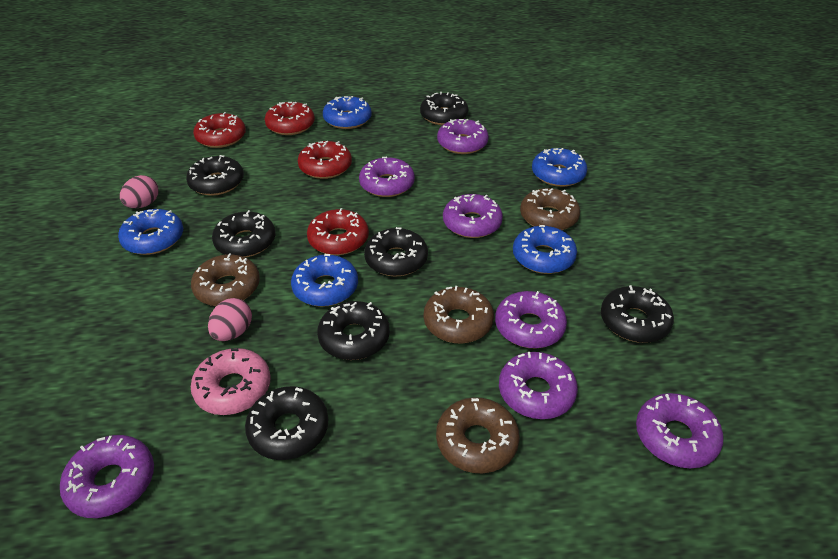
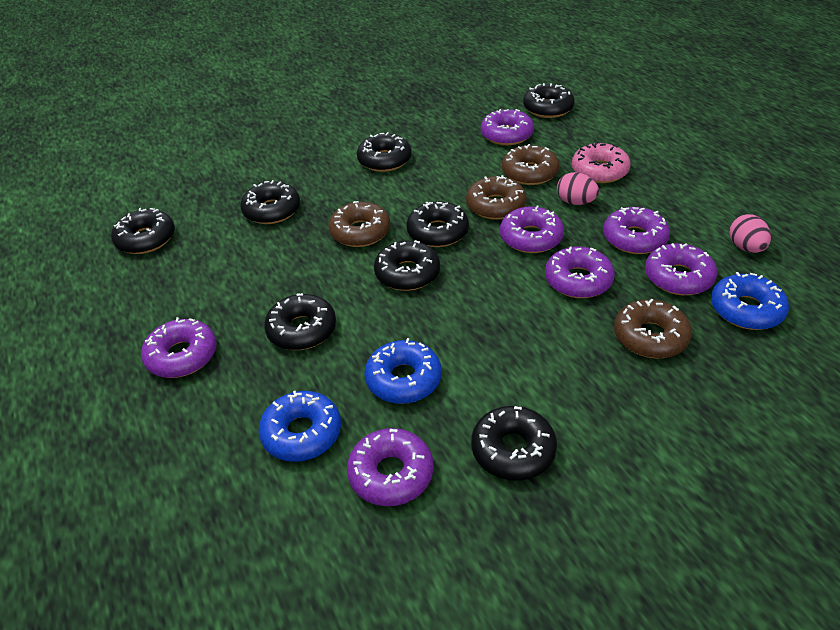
black donut: [186,155,244,196] [212,210,275,257] [245,386,328,460] [317,301,390,360] [364,227,428,276] [420,92,468,125] [601,285,674,343] = 7 -> [111,208,175,254] [240,180,300,224] [264,293,336,350] [357,132,412,172] [374,240,440,291] [406,201,469,247] [471,406,557,481] [523,83,575,118] = 8
blue donut: [118,209,183,255] [291,254,358,307] [323,96,372,129] [513,225,577,274] [532,148,588,187] = 5 -> [259,391,341,462] [365,338,442,404] [711,272,789,330] = 3
red donut: [193,112,246,148] [265,102,315,135] [298,141,352,179] [307,208,369,255] = 4 -> none = 0

